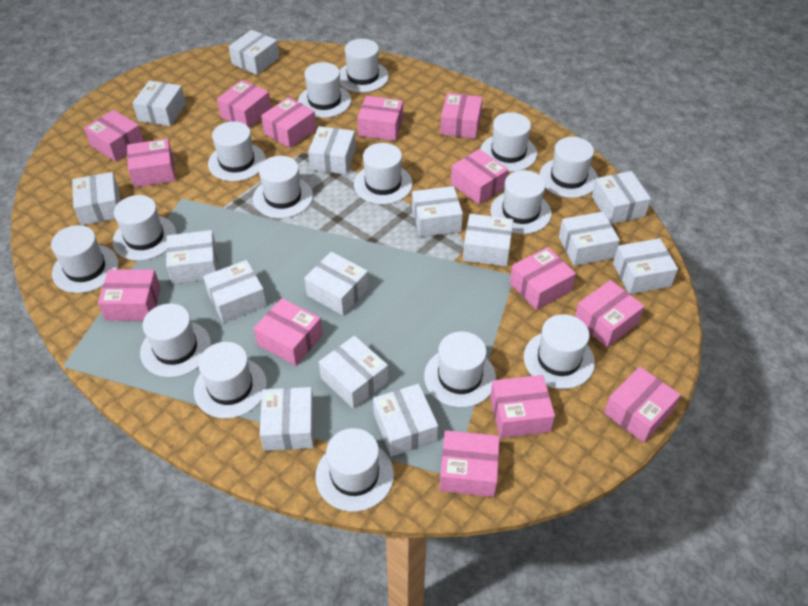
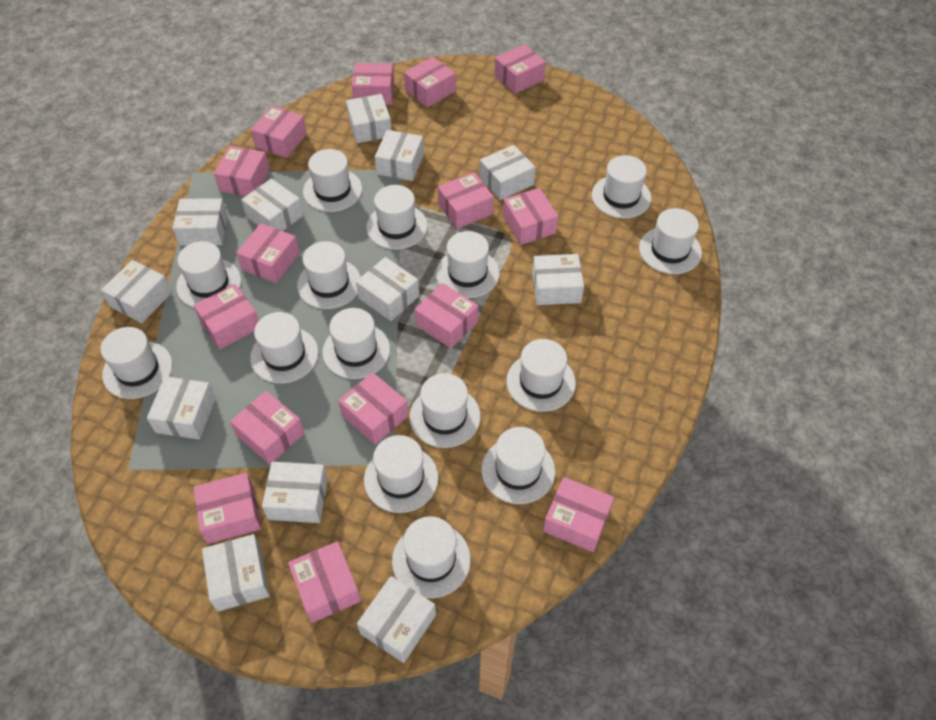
pink box: [84,110,144,162] [98,269,161,321] [127,139,175,187] [217,80,271,128] [254,298,323,366] [261,97,316,148] [357,96,403,141] [439,430,500,497] [440,93,483,139] [451,149,508,205] [490,375,555,438] [510,247,576,310] [575,280,645,347] [604,366,681,443] = 14 -> [193,284,259,349] [194,473,261,544] [214,146,270,196] [230,391,304,465] [236,223,299,283] [251,106,307,158] [288,541,361,623] [338,372,409,445] [352,63,394,105] [404,57,456,108] [415,283,478,349] [438,172,494,229] [495,44,546,94] [503,188,558,245] [543,477,614,552] = 15
white box: [72,172,120,225] [133,80,186,126] [166,230,218,284] [203,260,267,323] [229,30,279,75] [260,387,314,451] [304,252,369,316] [308,126,356,174] [319,336,388,409] [373,384,438,457] [412,186,463,237] [463,214,513,266] [559,212,620,266] [592,171,651,224] [613,238,678,294] = 15 -> [101,260,172,323] [147,376,216,440] [173,198,228,246] [202,534,270,612] [241,178,303,231] [262,462,328,523] [346,94,392,143] [356,257,420,321] [357,576,436,663] [375,130,424,181] [480,145,536,200] [532,254,584,305] = 12

